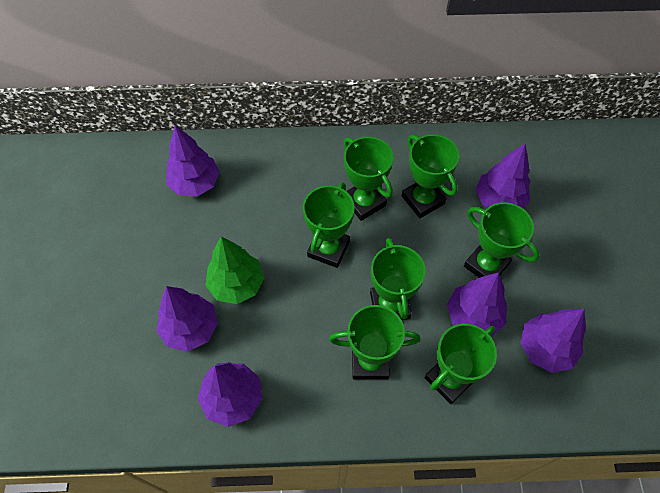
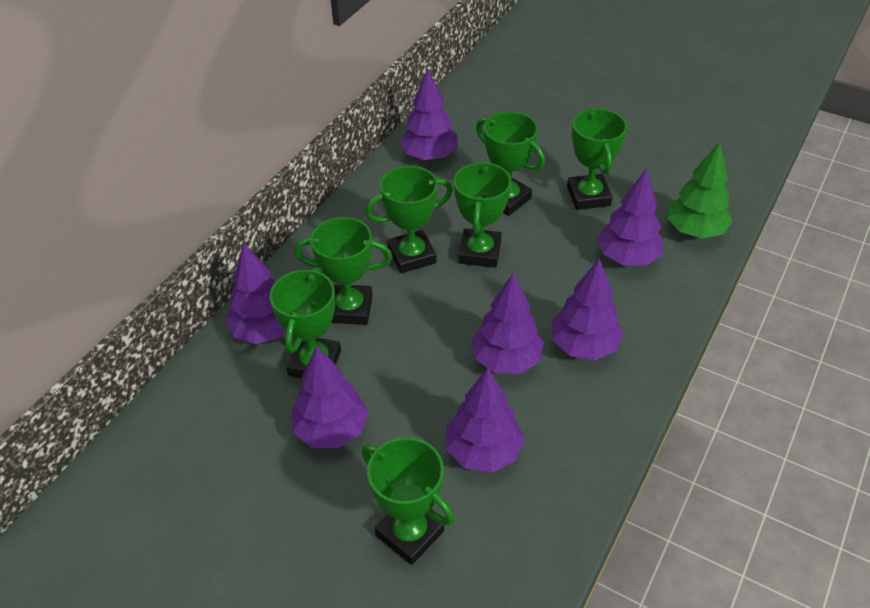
purple tree: [156,286,218,352] [166,125,219,197] [198,362,262,427] [447,272,507,337] [475,144,531,208] [520,309,586,373] = 6 -> [225,243,285,344] [291,345,369,448] [400,69,458,161] [446,368,525,473] [471,273,544,374] [551,258,623,360] [597,168,663,265] = 7

